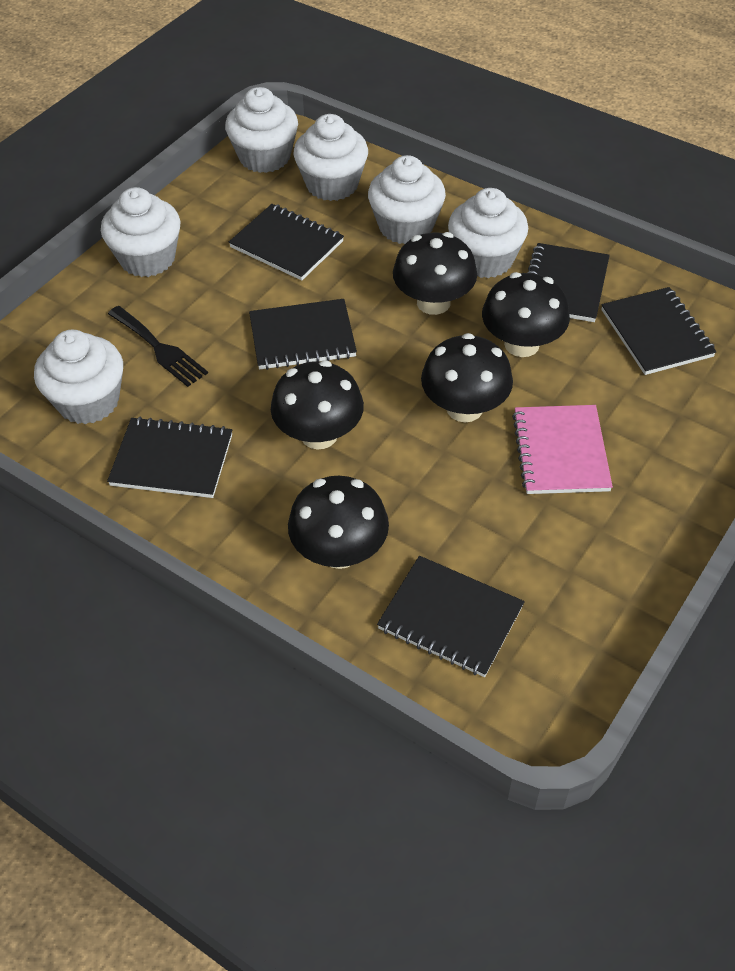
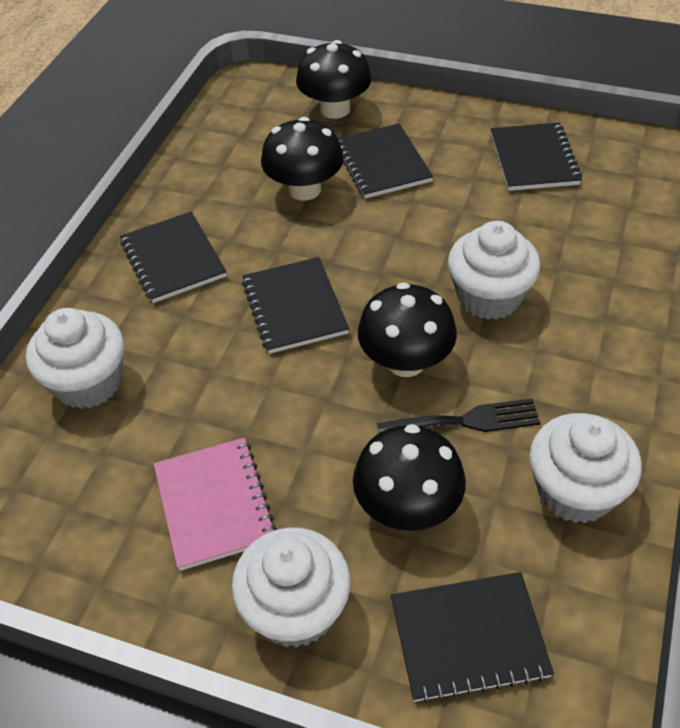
black mushroom: [271,360,364,450] [288,476,389,569] [393,232,477,315] [421,333,513,422] [482,272,570,357] = 5 -> [261,117,344,201] [296,40,372,119] [353,424,466,531] [358,282,457,377] = 4
black notebook: [107,416,232,498] [229,204,344,281] [249,299,357,370] [377,556,525,677] [527,243,610,322] [601,287,716,375] = 6 -> [120,212,227,303] [242,257,349,354] [338,124,433,199] [391,572,554,703] [491,123,582,191] = 5
white cupcake: [34,330,123,424] [101,187,181,277] [225,87,298,173] [293,114,368,201] [368,155,446,244] [448,188,528,278] = 6 -> [26,308,124,409] [232,528,351,648] [448,221,540,320] [529,413,642,523] = 4

